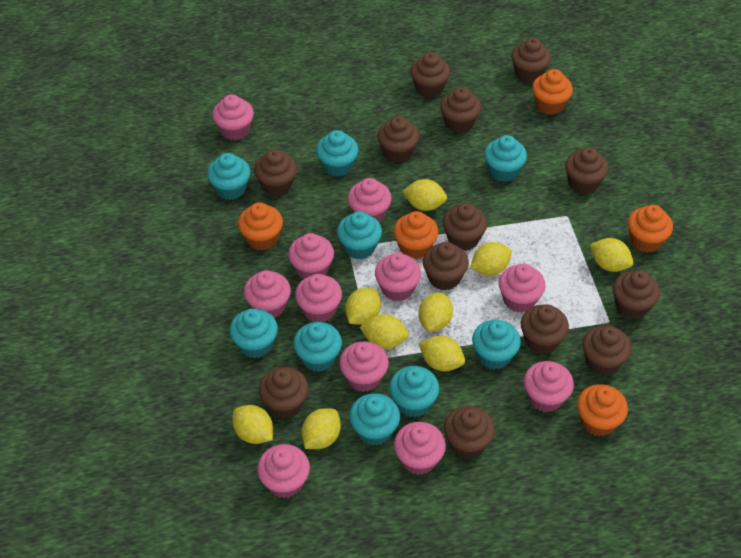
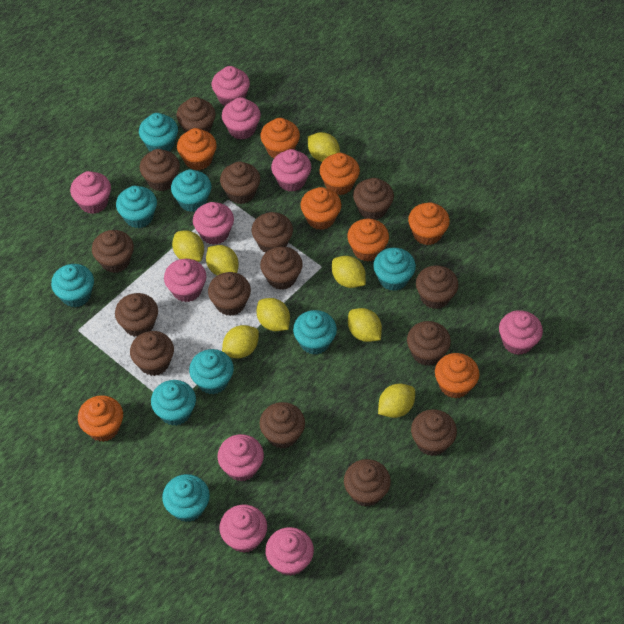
brown cupcake: [254,149,297,196] [259,367,309,418] [377,116,419,163] [410,52,450,98] [423,242,469,291] [440,87,481,133] [443,203,487,251] [444,406,495,458] [511,38,551,83] [521,304,569,354] [565,147,608,194] [582,326,631,376] [613,270,660,319] = 13 -> [92,230,134,273] [115,293,158,337] [130,331,174,376] [140,149,180,191] [176,97,215,133] [208,272,251,316] [220,161,260,204] [252,212,293,253] [259,402,305,449] [260,246,303,290] [344,459,391,507] [353,178,394,220] [407,321,451,366] [411,409,457,456] [416,265,458,309] = 15
orange cupcake: [238,203,283,251] [393,211,439,259] [532,69,573,115] [577,384,628,436] [628,205,673,253] = 5 -> [78,395,123,442] [177,128,217,170] [260,118,300,158] [300,187,341,230] [320,153,360,195] [347,219,389,261] [408,202,450,245] [435,353,479,398] = 8
pink cupcake: [212,94,254,141] [244,270,291,318] [257,444,310,498] [288,233,334,279] [295,274,342,322] [339,341,389,392] [348,178,392,222] [375,253,421,301] [394,422,446,475] [499,264,545,313] [524,361,574,412] = 11 -> [70,171,111,214] [164,259,206,302] [193,202,234,245] [212,66,250,106] [217,434,264,481] [219,504,267,553] [222,97,261,140] [265,527,314,576] [271,149,311,192] [499,310,543,355] = 10
yellow lemon: [232,405,273,444] [302,408,341,449] [345,288,381,325] [360,314,409,349] [402,179,447,211] [419,293,453,331] [419,335,465,371] [470,242,512,276] [590,238,633,272] = 9 -> [172,230,204,262] [206,245,239,275] [222,325,259,358] [257,298,290,331] [308,132,340,162] [332,256,366,288] [348,308,382,342] [378,384,415,418] = 8

